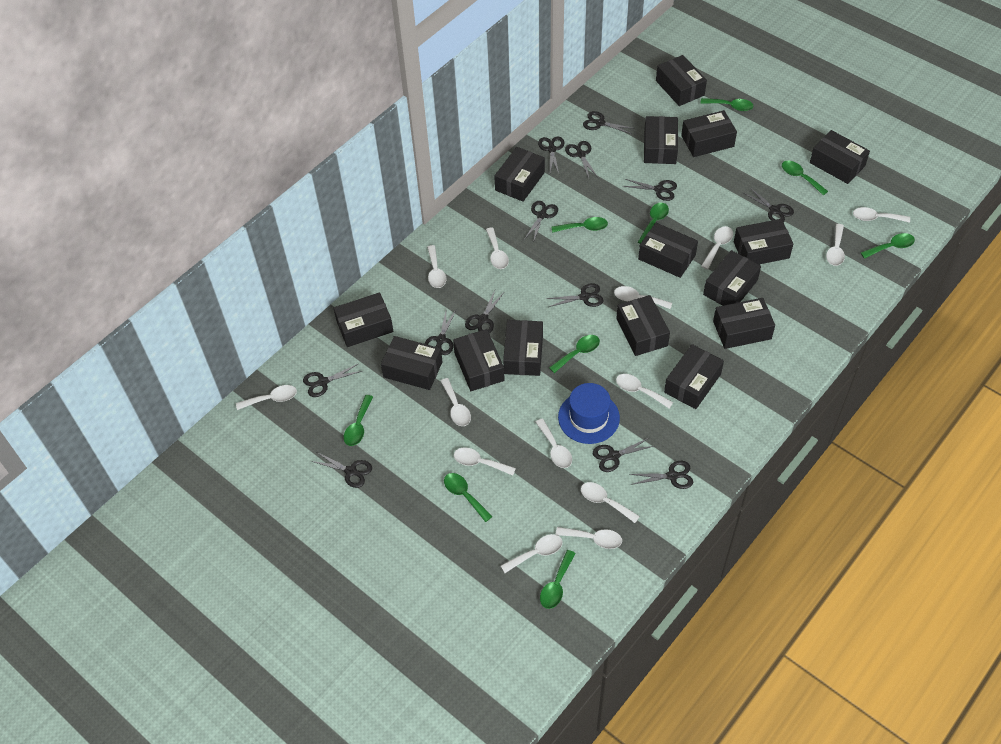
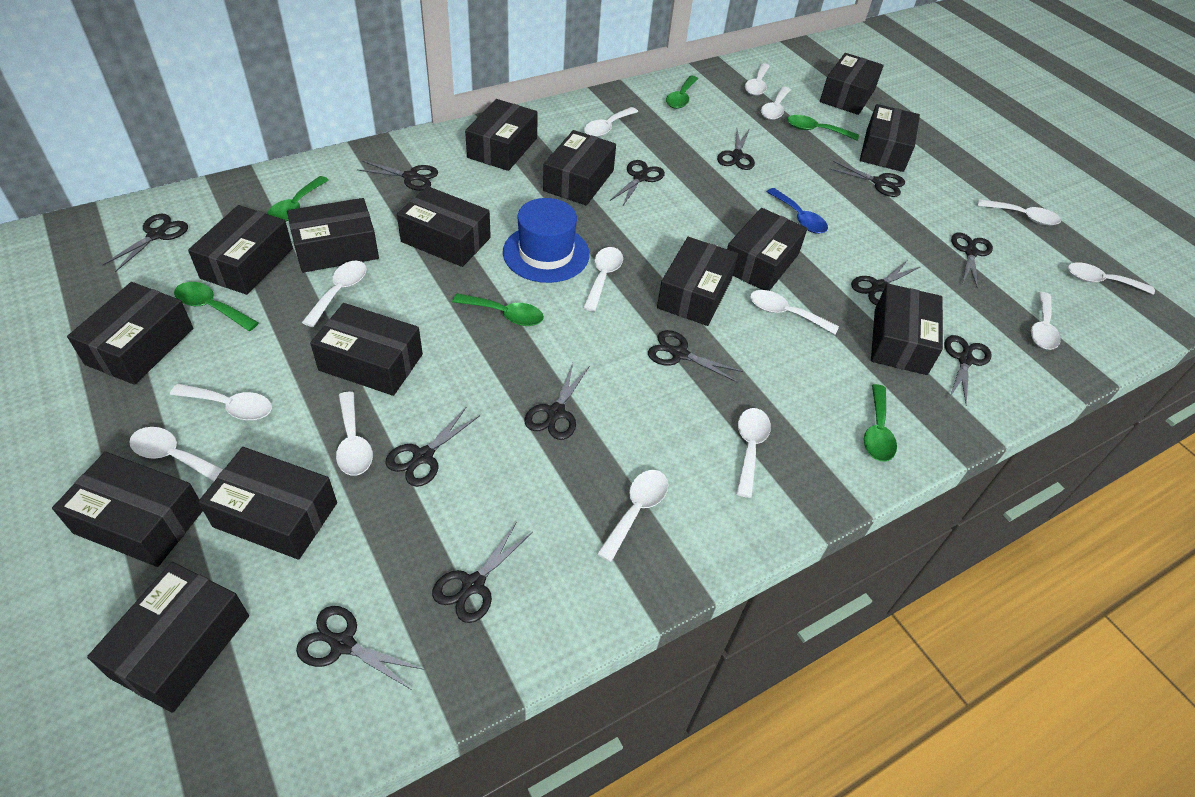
blue spoon: none = 0 -> [767,188,828,234] = 1
green spoon: [344,395,373,446] [444,473,493,522] [540,550,576,609] [549,335,600,373] [552,217,608,233] [638,203,669,244] [700,98,754,111] [782,161,828,195] [861,233,915,259] = 9 -> [174,282,259,331] [267,176,329,222] [452,293,544,326] [666,76,698,109] [787,115,859,140] [864,384,897,462] = 6

